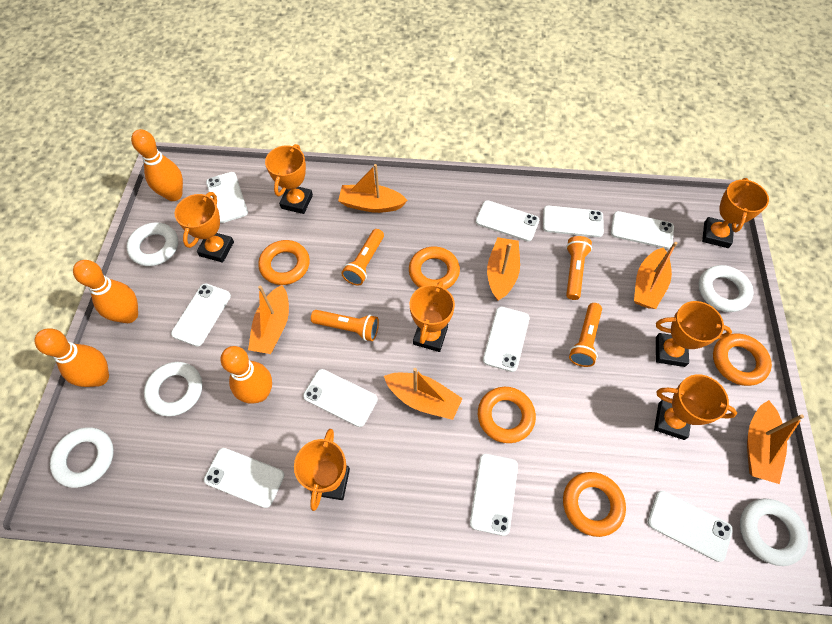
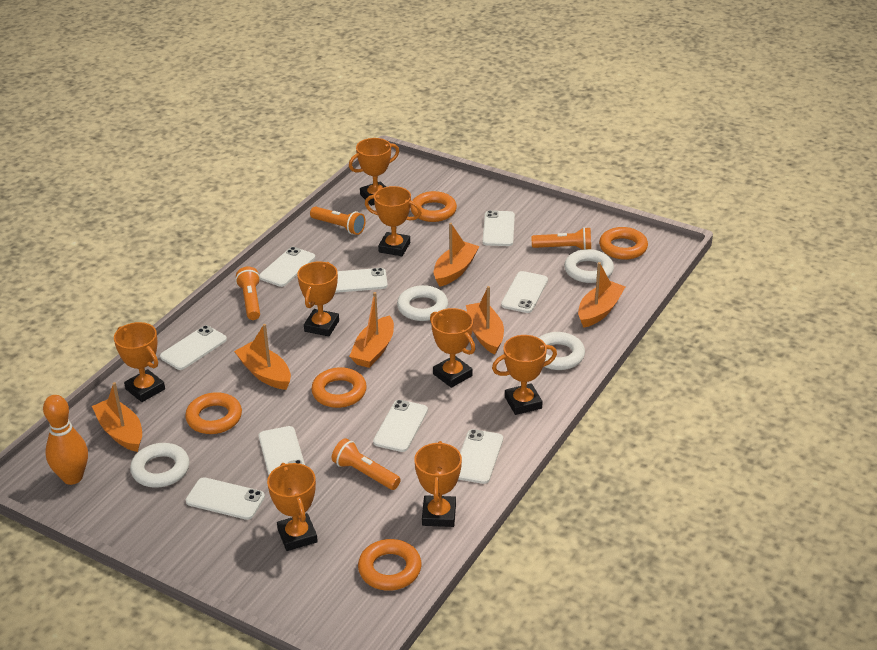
orange bowling pin: [34,328,109,387] [73,260,138,323] [131,129,183,201] [221,346,272,404] = 4 -> [43,395,88,485] = 1
orange trophy: [175,192,234,263] [265,144,313,214] [294,429,350,511] [410,280,455,352] [654,375,737,440] [656,301,732,367] [702,178,769,248] = 7 -> [114,322,165,402] [267,463,318,551] [297,261,339,336] [349,138,399,206] [365,186,422,256] [414,441,462,527] [430,308,475,388] [492,335,557,415] = 8
white phone: [171,283,231,346] [204,448,284,508] [206,172,248,223] [303,369,378,427] [470,454,518,536] [476,200,539,241] [483,307,530,372] [543,206,604,237] [611,211,674,249] [648,491,733,562] = 10 -> [160,325,227,370] [186,477,265,520] [259,247,315,287] [259,426,305,475] [335,268,388,293] [373,400,428,452] [458,429,503,484] [483,210,515,246] [501,271,548,313] = 9
white ring: [50,427,114,488] [126,222,178,266] [144,362,202,416] [699,265,753,312] [740,498,808,566] = 5 -> [130,443,190,488] [397,285,448,321] [538,332,585,370] [564,249,614,283] = 4

